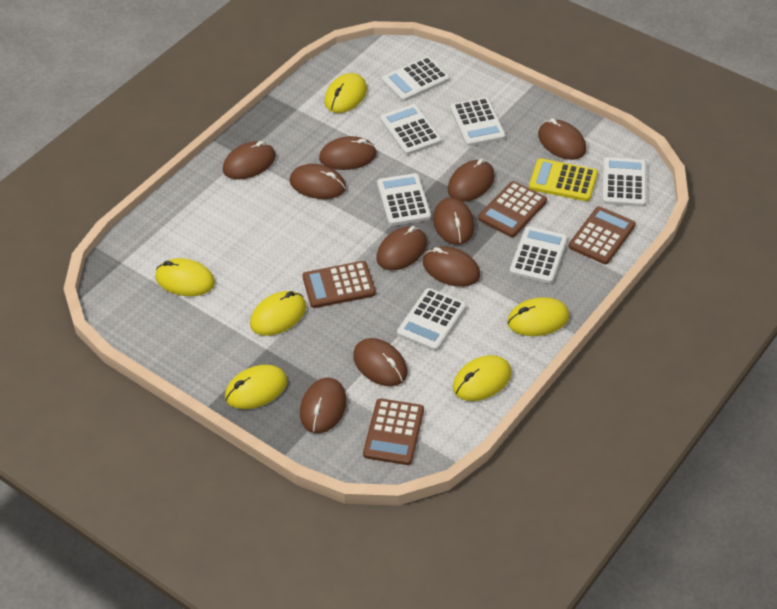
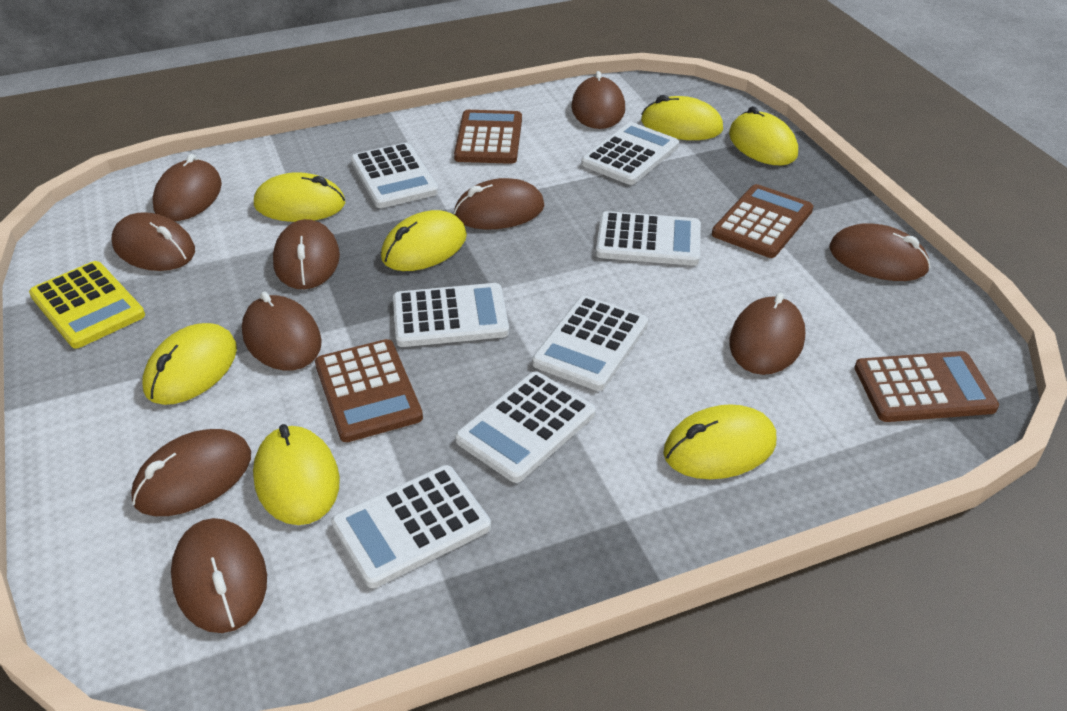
yellow mouse: [155,258,215,296] [225,365,287,409] [250,291,306,336] [324,73,367,113] [453,355,511,401] [507,297,570,336] = 6 -> [142,323,237,405] [253,424,340,525] [254,172,345,222] [381,210,467,271] [641,95,723,140] [663,404,776,479] [729,106,798,165] = 7

